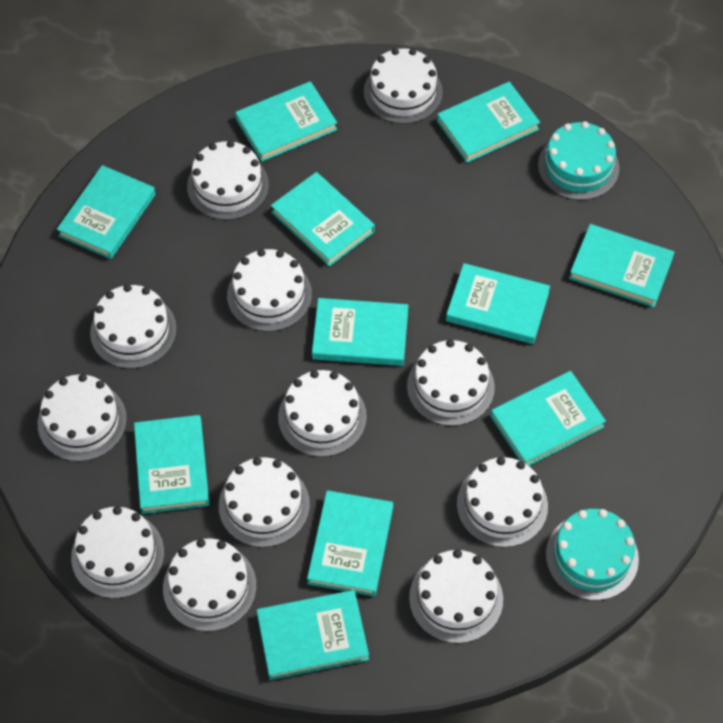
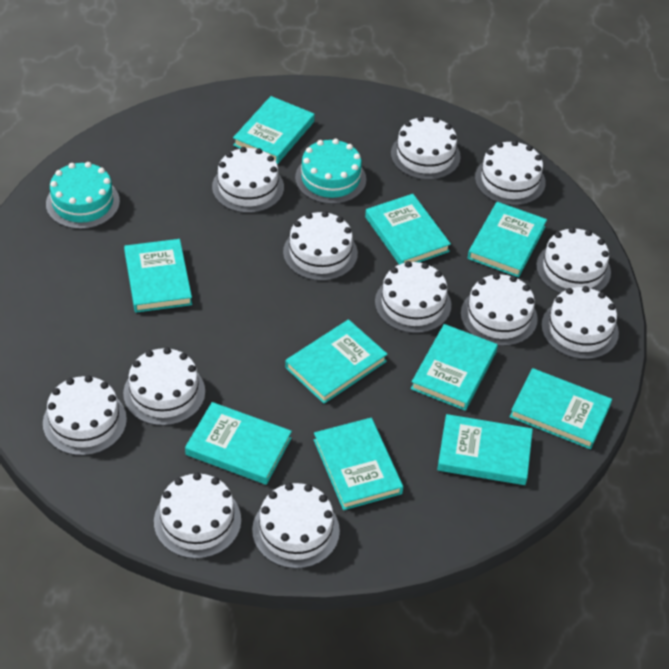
turquoise book: [57,165,155,259] [134,415,209,514] [235,81,337,162] [256,590,369,680] [271,172,375,266] [307,490,393,596] [312,298,408,366] [437,82,540,163] [446,263,550,344] [490,371,606,466] [569,224,675,307] = 11 -> [124,239,192,313] [185,402,292,485] [233,96,315,164] [285,319,388,404] [314,418,403,510] [365,194,451,265] [411,324,498,411] [437,414,533,485] [468,202,547,277] [510,368,612,449] = 10

